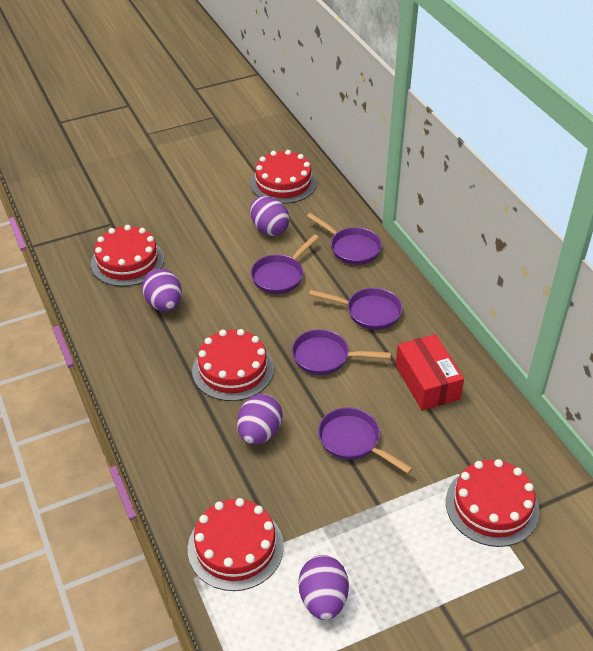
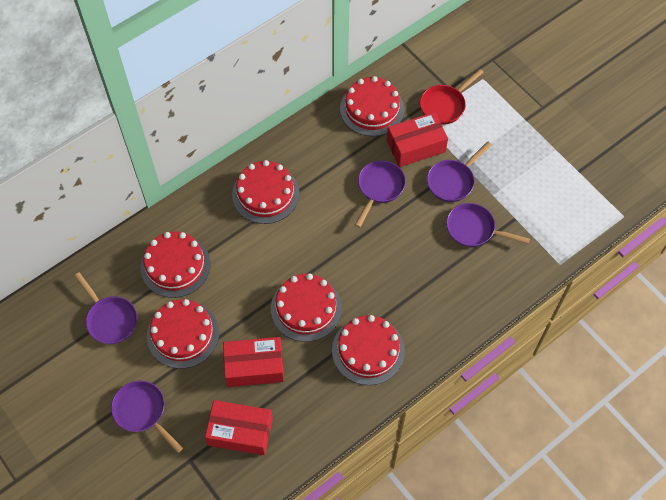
purple egg: [142,269,182,311] [237,394,283,445] [250,196,290,236] [299,555,349,620] = 4 -> none = 0
red box: [395,334,464,410] = 1 -> [205,400,273,455] [223,337,284,387] [387,112,448,167] = 3
red cake: [91,225,164,287] [188,498,284,591] [192,329,274,401] [250,150,317,204] [446,459,539,547] = 5 -> [141,232,211,298] [147,299,219,369] [232,160,299,224] [271,273,342,342] [332,315,405,385] [340,76,404,136] = 6
red pan: none = 0 -> [420,69,484,125] = 1

